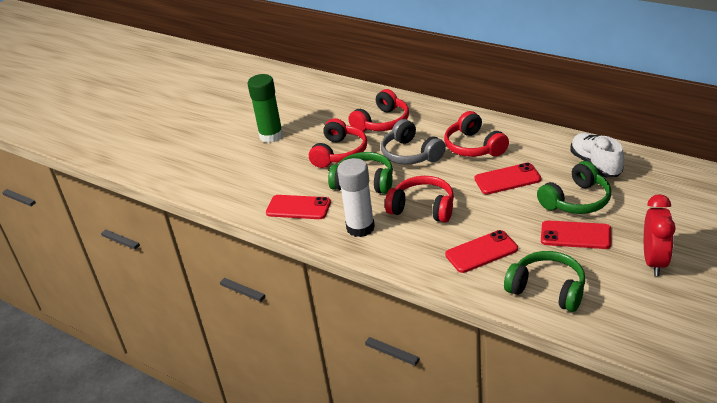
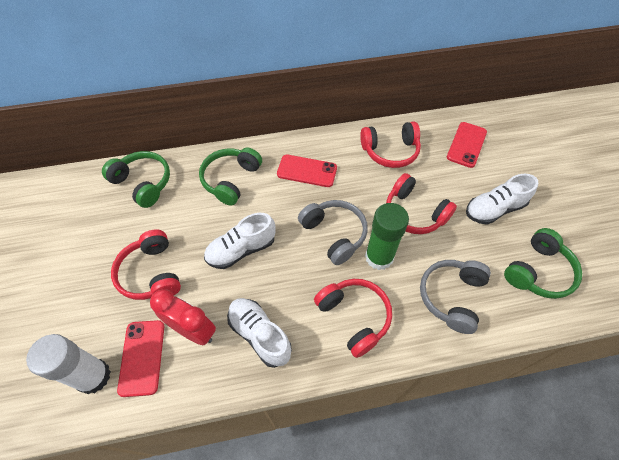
grey headphones: [381,119,446,165] = 1 -> [298,200,368,265] [420,260,491,334] = 2
red phone: [266,195,331,219] [445,230,518,273] [475,163,541,194] [541,220,611,249] = 4 -> [117,320,164,397] [277,154,337,187] [447,122,487,168] = 3
white shoe: [570,133,624,177] = 1 -> [204,213,276,269] [227,298,292,368] [466,174,538,225] = 3

